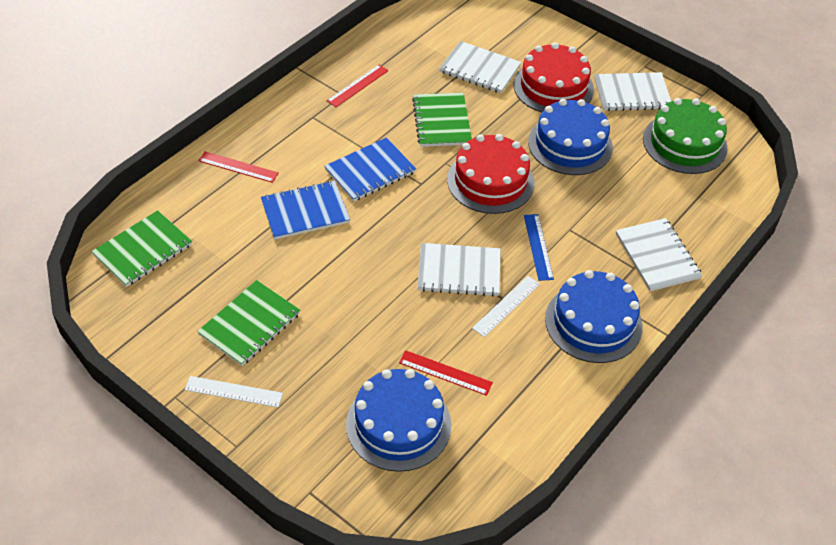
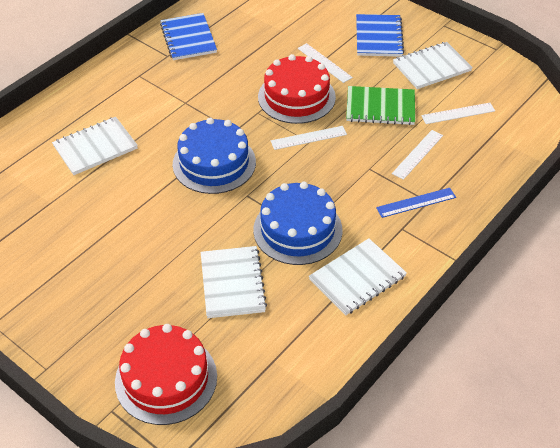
blue cake: [346,369,451,472] [528,99,613,175] [545,270,643,363] = 3 -> [173,118,256,194] [253,182,343,265] = 2
green cake: [643,98,728,174] = 1 -> none = 0
green notebook: [91,210,192,287] [197,280,300,366] [412,93,472,147] = 3 -> [346,86,415,125] = 1
red ruler: [198,151,279,183] [326,65,388,107] [399,350,493,396] = 3 -> none = 0
white ruler: [185,376,283,407] [472,276,540,337] = 2 -> [271,126,347,150] [298,43,353,83] [392,130,443,180] [421,103,495,124] = 4

